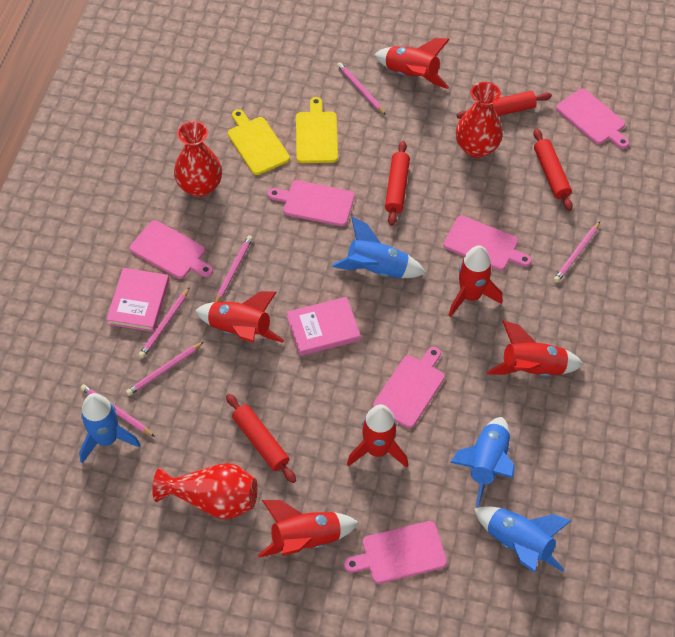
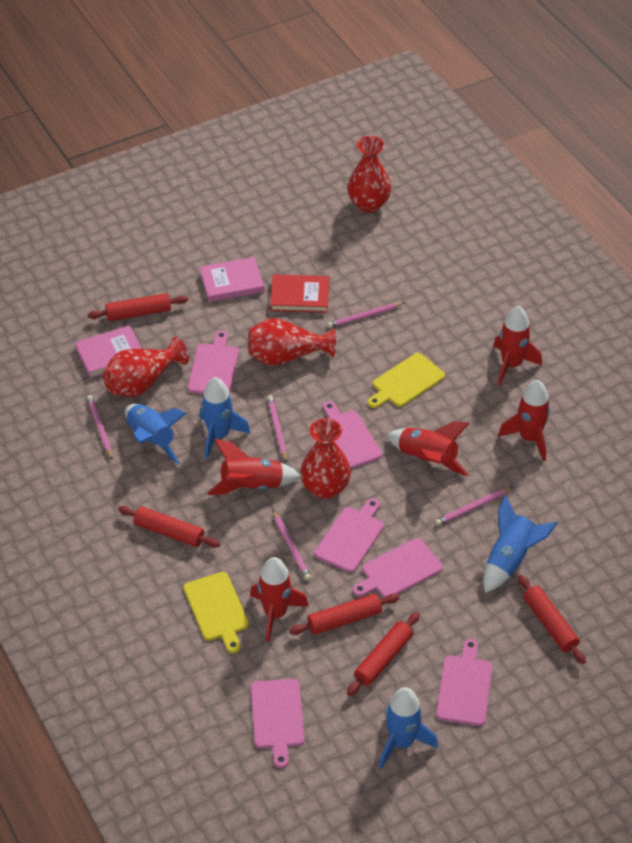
pink pencil: [80,384,155,437] [126,342,204,396] [139,287,190,358] [215,235,253,302] [337,62,386,115] [554,222,600,283] = 6 -> [87,395,112,460] [267,395,287,462] [273,510,311,580] [327,302,404,328] [435,487,513,526] = 5
red book: none = 0 -> [270,274,329,313] = 1
red rocket: [195,291,284,343] [258,500,359,558] [347,404,408,468] [374,38,450,89] [449,245,502,317] [487,320,584,377] = 6 -> [207,439,301,495] [250,557,309,642] [387,421,469,476] [493,306,542,385] [498,380,550,461] = 5
red rolling pin: [226,394,296,483] [385,141,410,226] [457,91,552,119] [534,128,573,211] = 4 -> [88,293,188,321] [118,506,220,548] [289,594,400,635] [347,612,420,696] [518,575,586,664] = 5
red vase: [152,463,258,519] [174,121,222,197] [456,82,503,158] = 3 -> [103,337,189,397] [248,318,336,366] [300,418,351,499] [347,136,391,213] = 4

